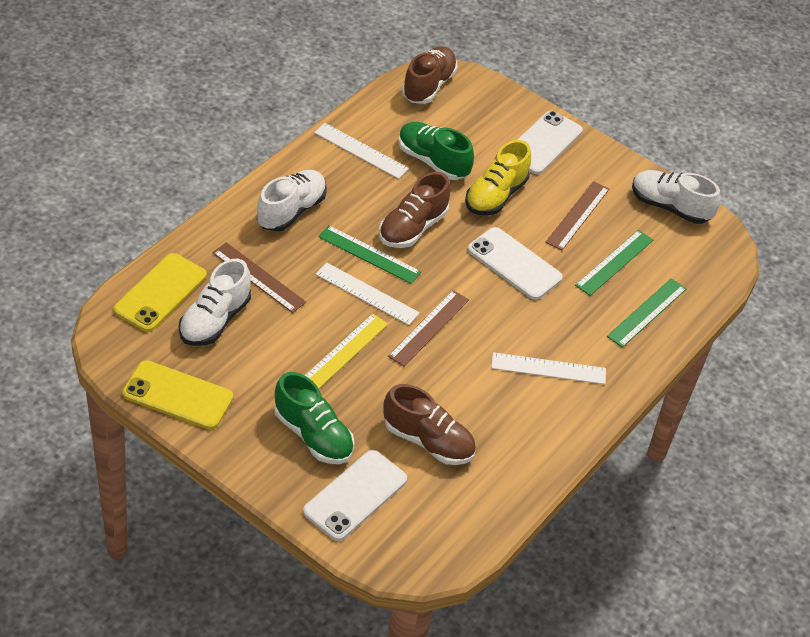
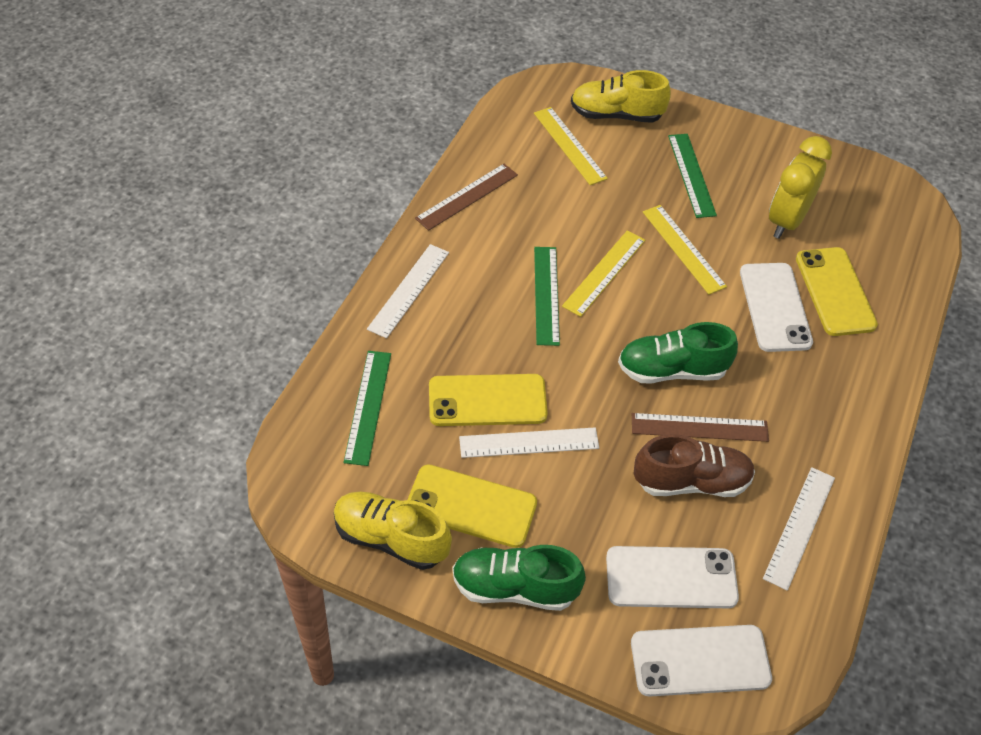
brown ruler: [212,242,306,313] [388,290,469,367] [545,181,609,251] = 3 -> [415,164,518,231] [632,413,769,442] = 2
brown shoe: [379,172,451,248] [383,384,476,465] [402,46,458,104] = 3 -> [633,434,755,497] = 1
white shoe: [179,259,251,346] [257,170,327,232] [632,170,721,224] = 3 -> none = 0
yellow clock: none = 0 -> [769,136,832,239] = 1
yellow phone: [114,253,207,332] [123,360,233,430] = 2 -> [407,464,537,548] [429,374,548,426] [796,247,878,336] = 3
yellow ruler: [305,313,388,389] = 1 -> [534,107,608,185] [562,230,645,317] [643,205,727,295] = 3
yellow shoe: [465,140,531,215] = 1 -> [333,491,452,570] [571,70,671,123] = 2

